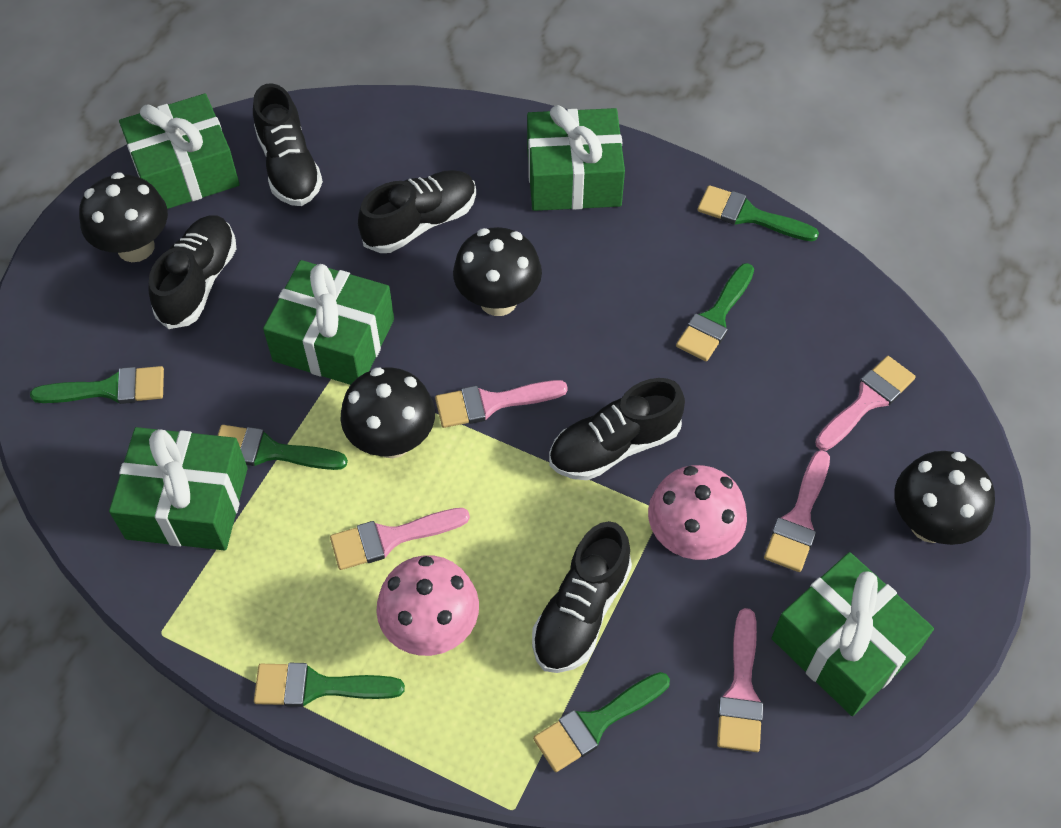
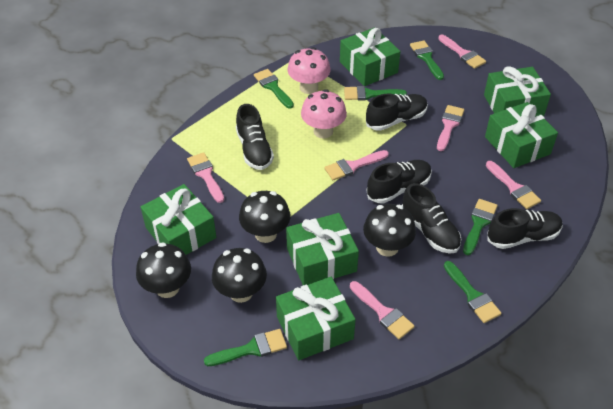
green gift: [109,427,248,550] [119,94,240,209] [263,260,394,385] [527,105,625,211] [771,552,934,716] = 5 -> [141,184,216,255] [276,277,356,360] [286,213,359,285] [340,28,401,86] [484,66,551,116] [485,102,558,168] = 6
pink brush: [330,508,470,570] [435,380,568,428] [717,608,763,752] [764,450,830,572] [815,356,916,451] = 5 -> [187,152,224,203] [324,150,389,180] [350,281,415,339] [437,105,464,151] [438,35,486,69] [486,161,541,209] = 6

